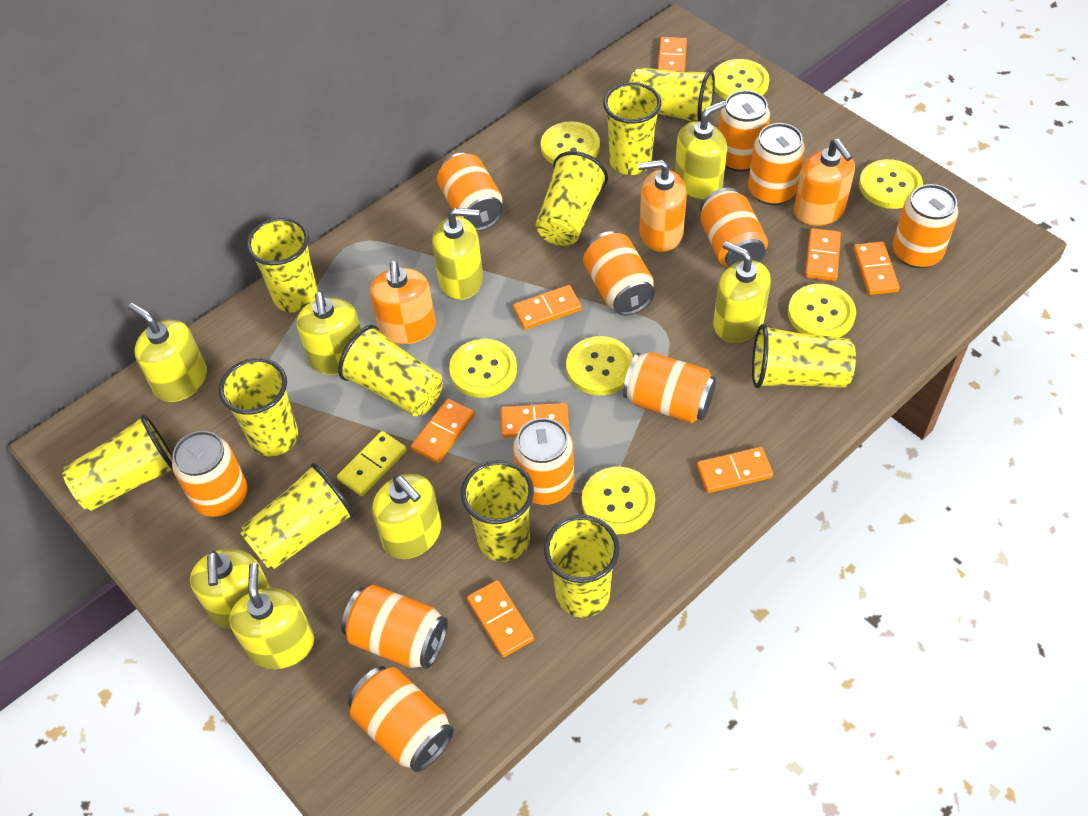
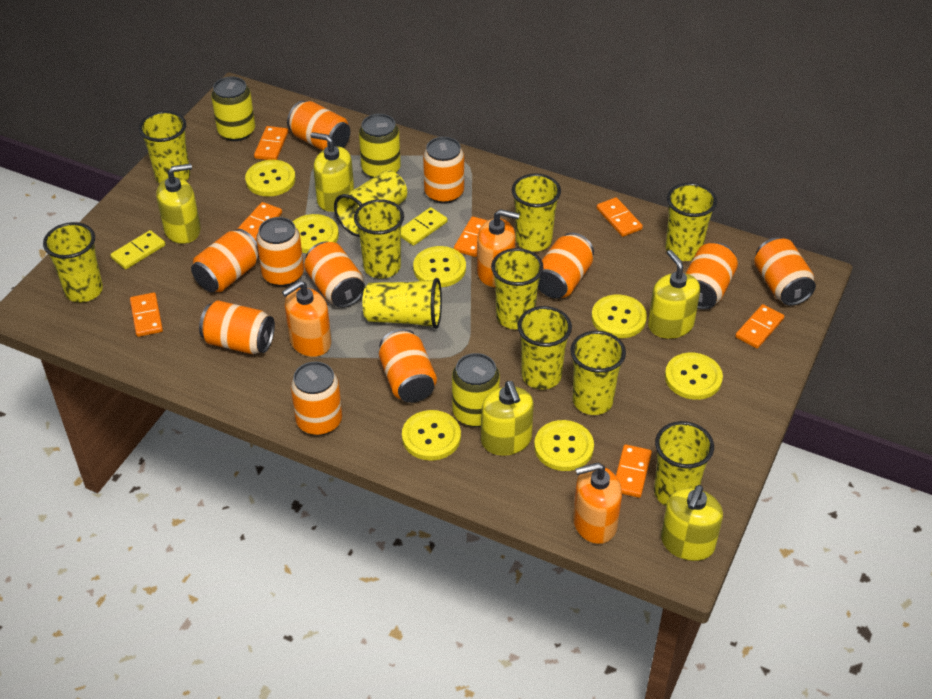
orange domino: [411,399,475,463] [467,580,534,657] [501,403,569,438] [513,285,582,330] [658,37,687,72] [697,447,773,493] [805,228,841,281] [853,242,900,295] = 8 -> [130,292,163,337] [236,202,282,242] [254,126,288,160] [454,216,488,257] [597,197,643,237] [616,444,652,498] [735,304,784,349] = 7
yellow can: none = 0 -> [211,77,255,141] [359,114,401,178] [452,353,500,427] = 3
yellow domino: [337,431,407,496] = 1 -> [110,230,165,269] [401,207,447,246] = 2
yellow soap dispenser: [128,303,207,402] [190,549,271,629] [229,563,314,669] [297,292,361,375] [372,474,441,559] [432,208,483,300] [675,100,727,200] [713,241,771,343] = 8 -> [156,164,201,244] [311,132,354,212] [481,381,534,456] [648,250,700,339] [661,485,723,561] = 5

